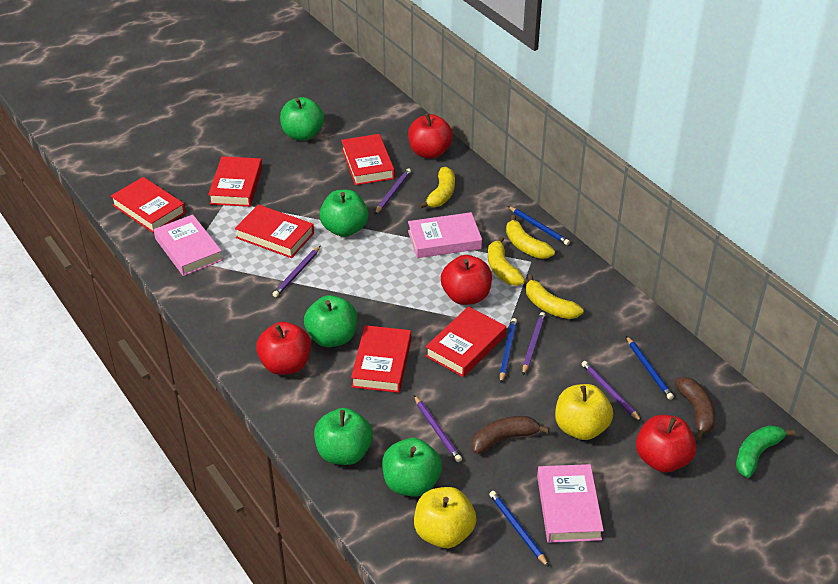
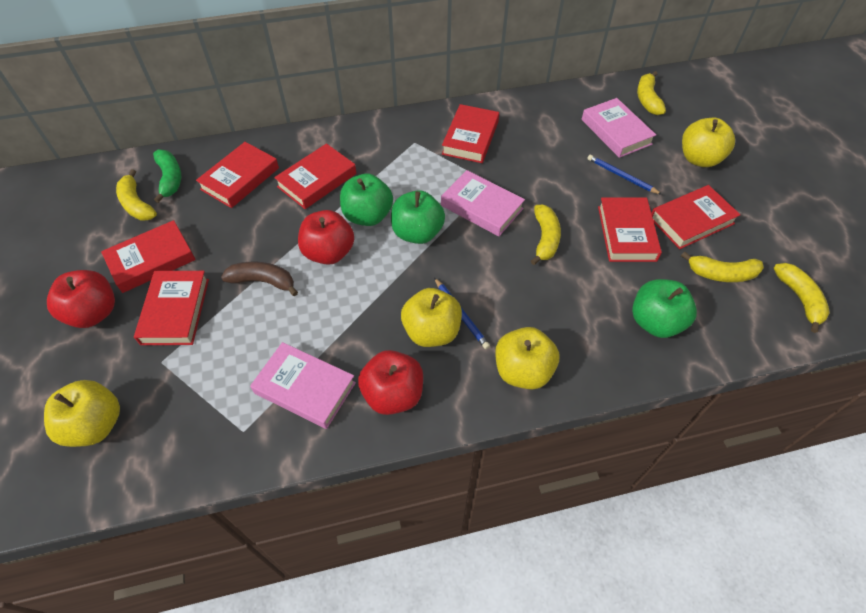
blue pencil: [489,491,549,567] [500,318,517,383] [508,206,570,245] [626,336,674,400] = 4 -> [434,278,490,349] [588,155,662,195] = 2
brown banana: [472,416,549,454] [674,377,716,441] = 2 -> [221,261,298,296] = 1
green apple: [280,97,324,141] [304,295,357,347] [314,408,373,465] [319,190,368,237] [382,438,442,497] = 5 -> [340,174,393,226] [391,190,445,244] [632,279,697,338] = 3
purple pencil: [273,246,320,297] [374,168,411,215] [414,395,462,462] [522,312,545,375] [582,361,642,422] = 5 -> none = 0
red apple: [256,322,311,375] [408,113,453,159] [441,255,492,305] [636,415,696,472] = 4 -> [47,270,115,328] [298,210,354,265] [358,350,423,415] = 3
red book: [111,177,186,233] [208,156,262,207] [235,205,314,258] [341,134,395,185] [351,325,411,393] [425,306,506,377] = 6 -> [101,220,196,293] [134,271,209,345] [196,142,279,208] [274,143,357,209] [442,104,499,163] [598,197,662,262] [651,185,740,249] = 7
yellow apple: [414,487,477,548] [555,384,613,440] = 2 -> [44,380,120,447] [401,288,462,347] [495,327,559,389] [682,118,735,167] = 4
yellow banana: [419,167,455,208] [488,236,525,286] [506,215,555,259] [526,275,583,319] = 4 -> [116,169,157,221] [531,205,561,265] [637,71,666,115] [681,251,764,282] [773,263,830,333] = 5

